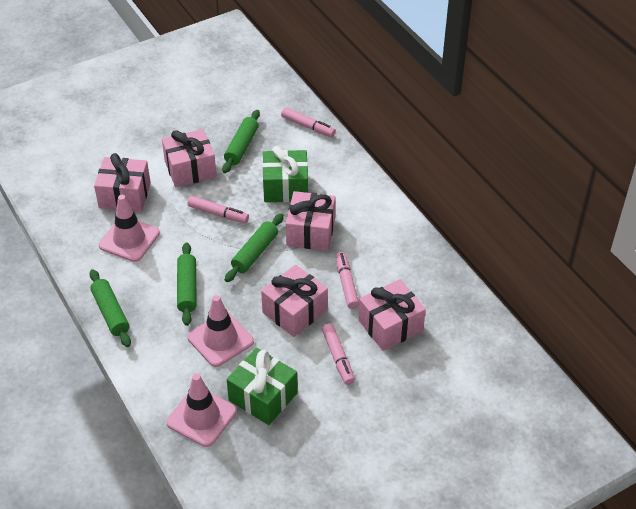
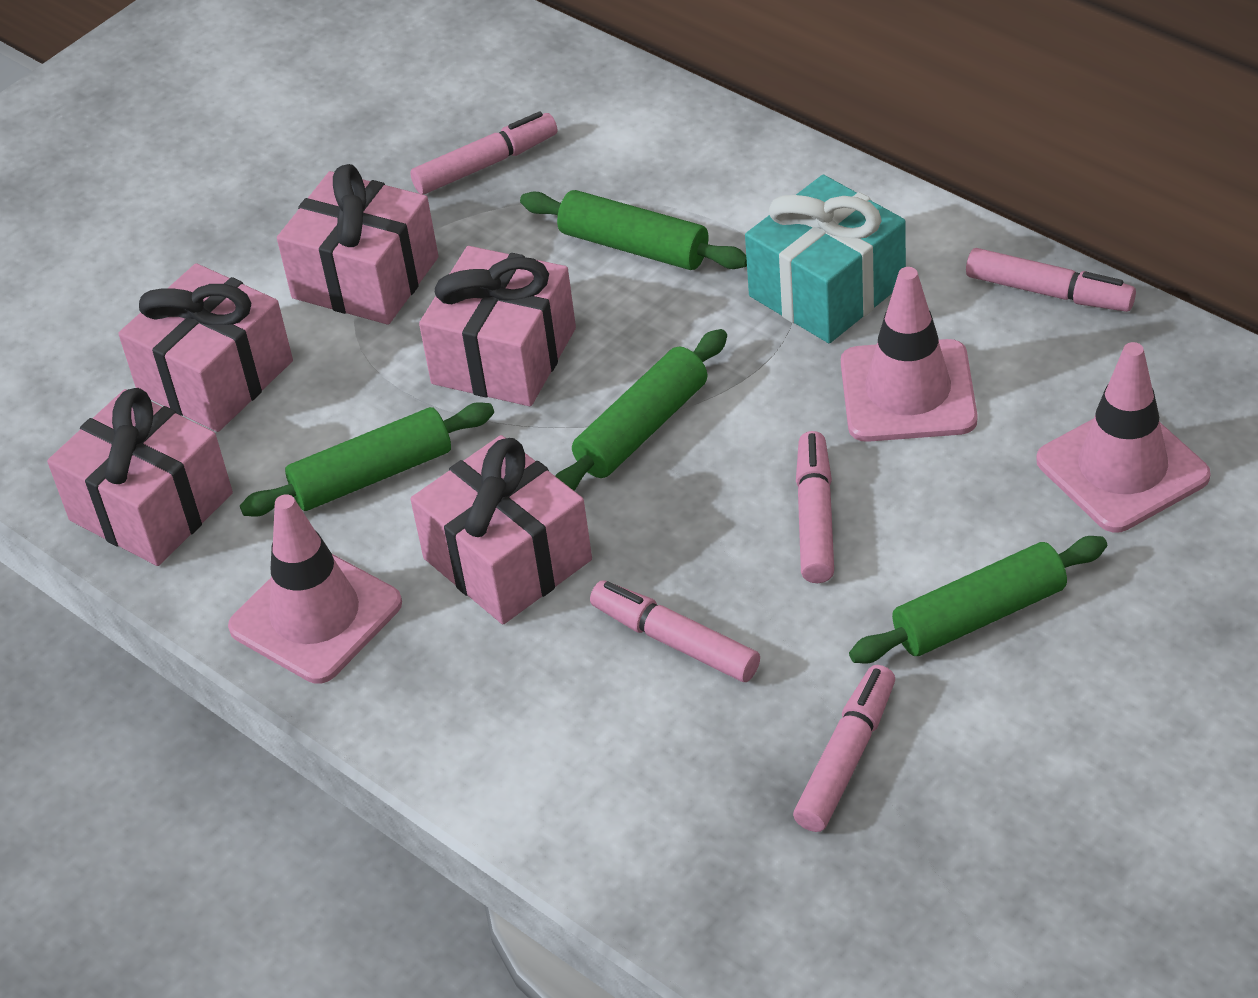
green gift: [226,348,298,425] [262,146,308,202] = 2 -> none = 0
pink marker: [188,196,249,223] [281,107,336,137] [322,323,355,385] [336,252,359,309] = 4 -> [410,111,557,194] [590,580,760,682] [793,665,895,832] [796,431,834,583] [966,248,1136,312] = 5
turquoise gift: none = 0 -> [745,175,906,343] = 1

